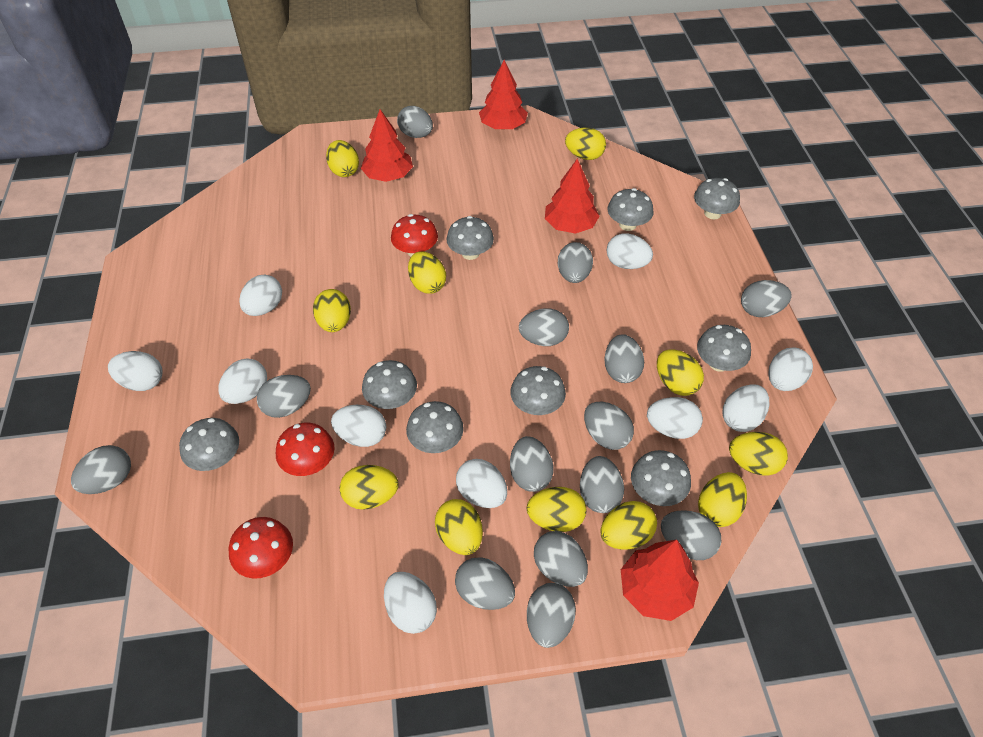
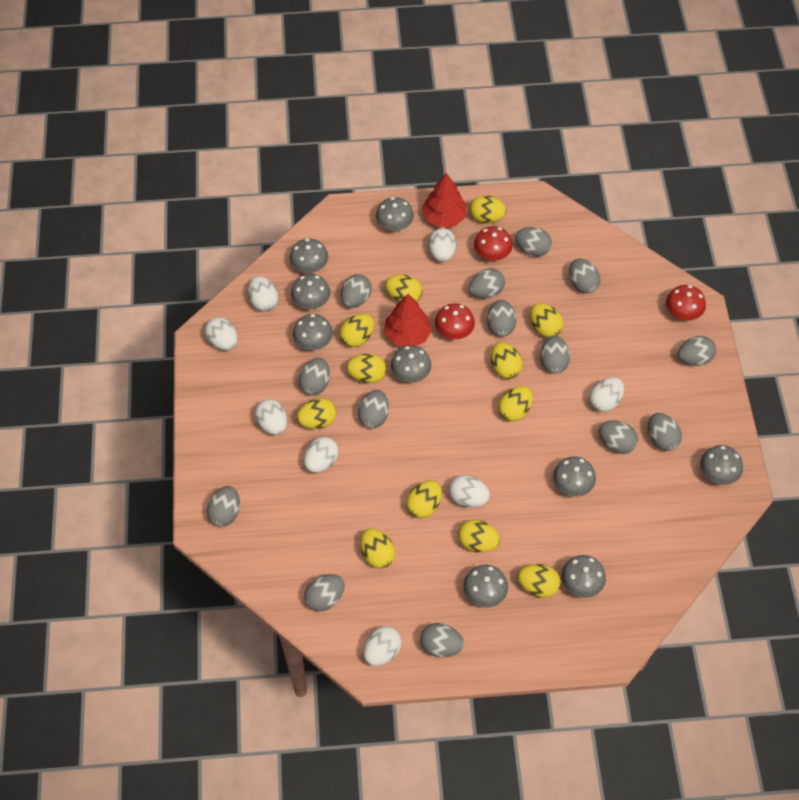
red tree: [361,109,413,182] [479,60,528,130] [545,159,600,234] [621,540,699,621] = 4 -> [384,294,432,347] [422,173,467,228] = 2
white egg: [108,351,162,391] [218,358,267,404] [239,275,282,316] [331,405,386,447] [384,572,437,634] [456,459,507,508] [607,233,653,269] [647,397,703,439] [722,384,769,432] [768,347,813,391] = 10 -> [205,317,238,350] [248,276,278,312] [255,399,287,435] [304,437,339,473] [363,626,402,666] [428,228,456,262] [449,475,490,508] [589,377,624,412] = 8
yellow egg: [313,289,351,332] [326,140,359,177] [340,465,398,510] [408,252,446,294] [435,499,483,555] [527,487,586,532] [565,128,606,160] [600,501,657,550] [657,350,704,396] [698,472,747,527] [729,432,788,476] = 11 -> [297,398,336,429] [340,314,374,347] [346,354,386,383] [360,528,395,569] [385,275,423,302] [406,480,442,518] [458,520,500,553] [470,195,507,223] [491,342,523,379] [498,386,533,422] [517,564,561,598] [530,303,563,338] = 12

